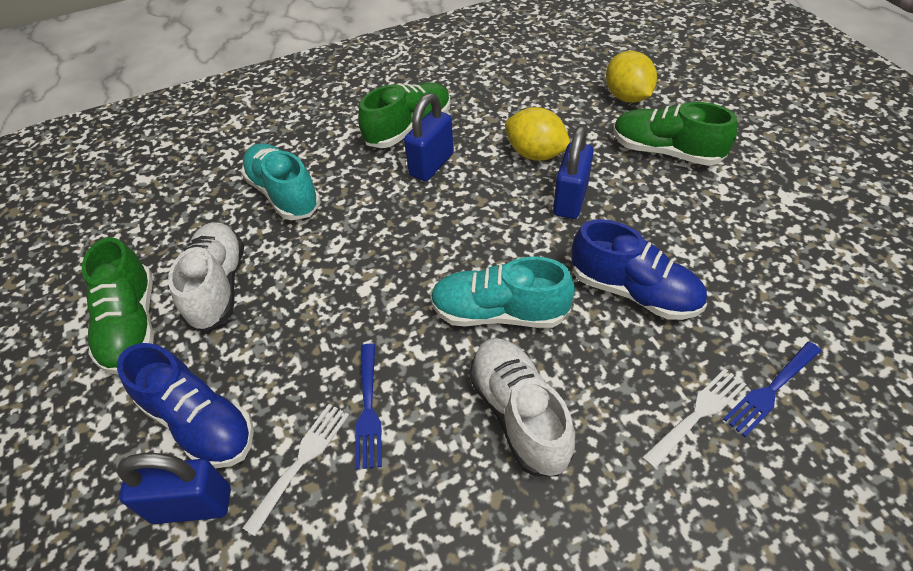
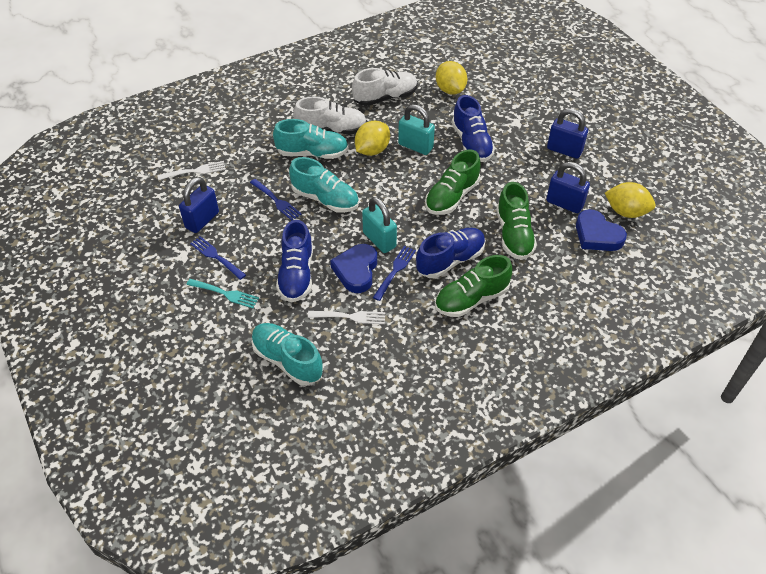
blue fork: [355,344,382,470] [723,342,821,437] = 2 -> [190,236,246,280] [250,179,301,221] [373,246,416,301] = 3
blue heart: none = 0 -> [330,244,377,293] [576,209,627,251] = 2
blue shoe: [117,343,254,468] [571,219,707,320] = 2 -> [276,220,313,303] [416,228,486,278] [452,95,495,162] = 3
turquoise fork: none = 0 -> [186,279,259,308] = 1
turquoise padlock: none = 0 -> [362,197,397,253] [398,104,435,155] = 2
turquoise shoe: [241,143,320,220] [430,257,575,328] = 2 -> [251,323,323,386] [273,119,349,159] [289,157,359,213] = 3
yellow lemon: [505,107,570,161] [606,51,657,103] = 2 -> [355,121,390,156] [436,61,467,95] [605,182,656,218] = 3

